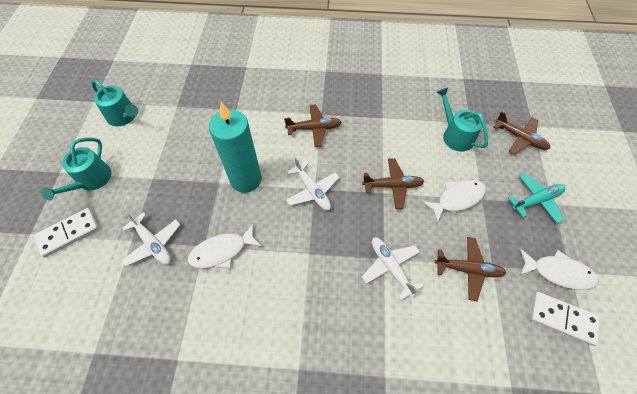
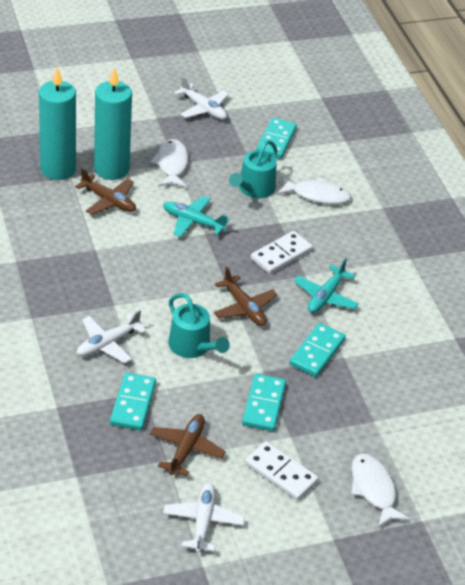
brown plane: [284,104,342,147] [362,158,424,209] [435,237,506,301] [494,111,550,154] = 4 -> [75,168,136,215] [150,414,226,476] [214,267,278,326] = 3
turquoise candle: [209,102,262,193] = 1 -> [39,67,76,180] [94,67,132,180] = 2
turquoise domino: none = 0 -> [110,372,156,430] [242,374,286,431] [256,118,297,159] [289,323,346,377] = 4
turquoise plane: [508,173,566,224] = 1 -> [163,196,229,237] [294,258,359,313] = 2
turquoise watering can: [41,138,112,201] [92,79,138,127] [436,87,488,151] = 3 -> [168,293,230,358] [229,140,278,198] = 2

